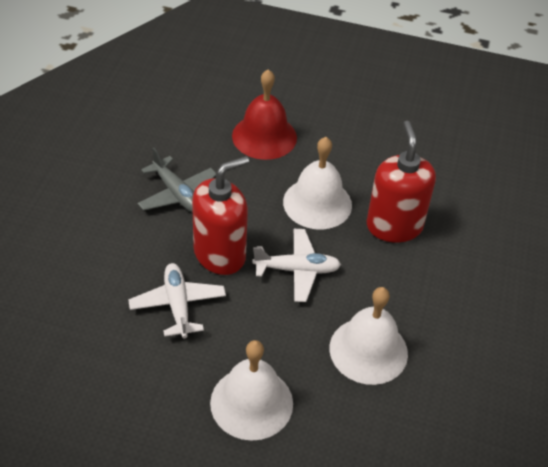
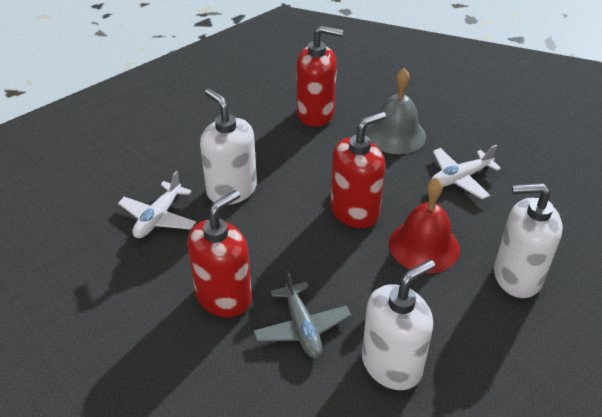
grey bell: none = 0 -> [366,68,426,154] = 1
red soap dispenser: [192,156,249,275] [367,121,436,243] = 2 -> [187,190,252,317] [296,26,343,127] [331,112,386,228] = 3
white bell: [210,340,293,441] [283,137,352,230] [330,287,408,385] = 3 -> none = 0
white soap dispenser: none = 0 -> [200,89,257,205] [362,259,435,390] [494,183,563,298] = 3

